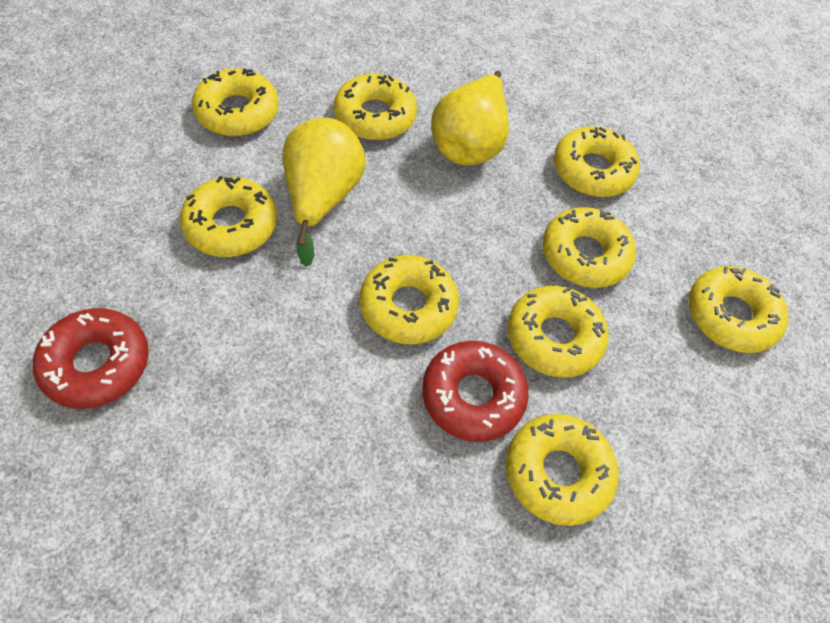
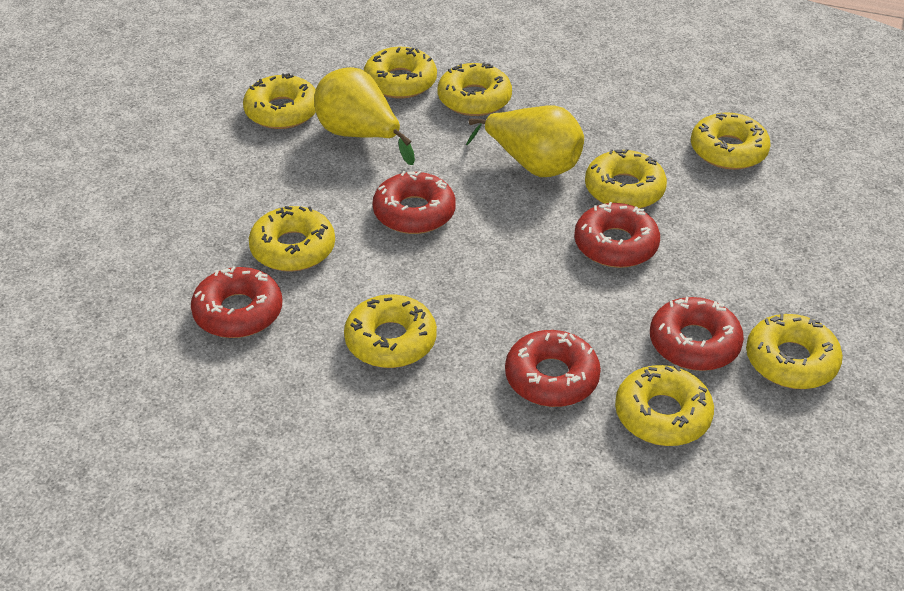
red donut: [33,308,149,409] [422,341,529,442] = 2 -> [191,266,282,338] [373,171,456,234] [505,330,601,407] [574,202,660,268] [650,297,744,371] = 5

